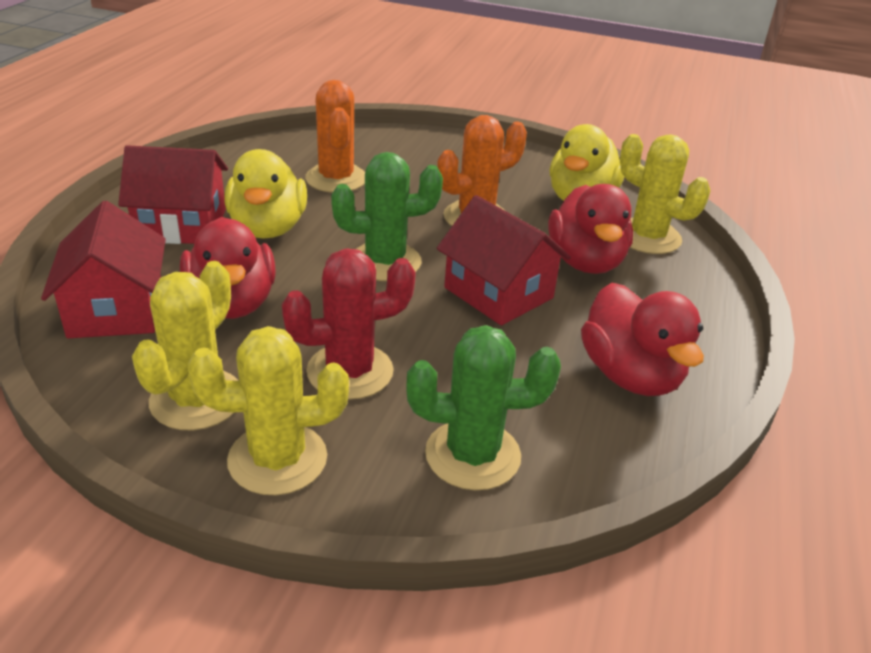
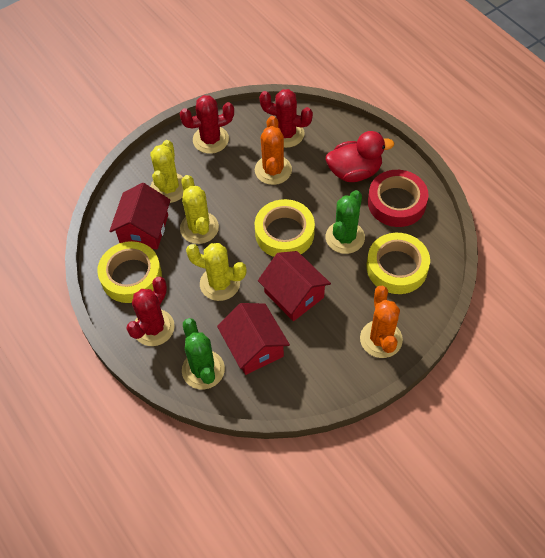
red cactus: [282,248,416,400] = 1 -> [126,277,175,346] [180,95,234,154] [259,89,313,148] = 3
red duck: [180,217,276,319] [548,184,633,274] [581,283,704,396] = 3 -> [326,131,394,182] = 1
red tape: none = 0 -> [368,170,429,227] = 1
yellow duck: [224,149,307,239] [550,124,624,201] = 2 -> none = 0
yellow tape: none = 0 -> [97,241,162,303] [255,199,315,257] [367,233,430,294] = 3

